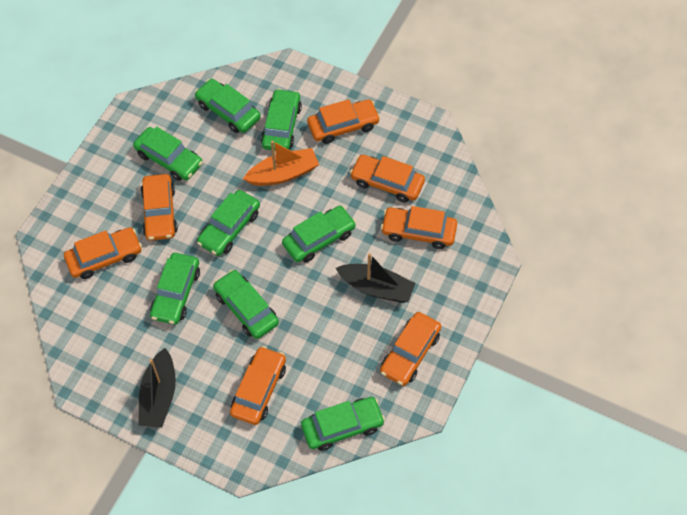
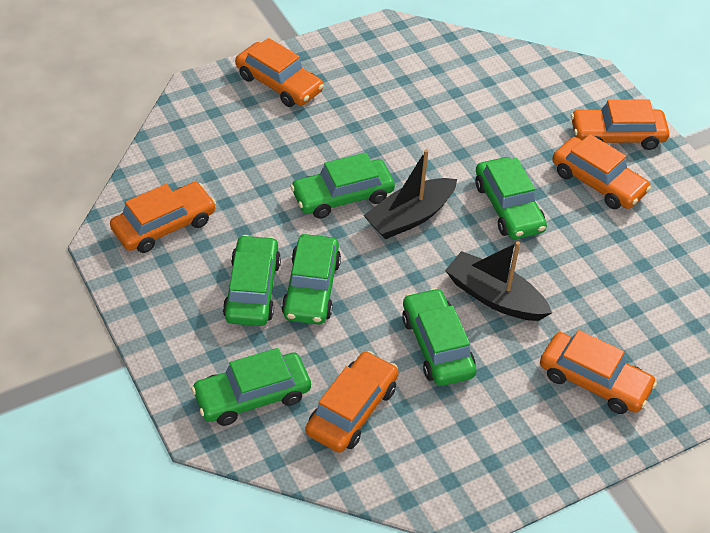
green car: [133,126,203,181] [150,253,200,325] [195,79,261,133] [197,190,260,256] [213,270,279,339] [261,89,302,150] [282,206,356,263] [301,397,385,451] = 8 -> [191,348,311,426] [223,235,281,326] [281,234,341,325] [290,153,395,219] [402,288,476,386] [476,157,547,239] = 6
orange boat: [243,141,319,186] = 1 -> none = 0
orange car: [64,227,142,279] [141,174,178,241] [230,346,286,425] [307,99,380,144] [350,155,425,203] [380,312,441,386] [381,206,457,249] = 7 -> [110,182,216,253] [235,38,324,107] [305,351,399,453] [540,330,657,414] [552,134,651,209] [571,100,669,150] = 6

